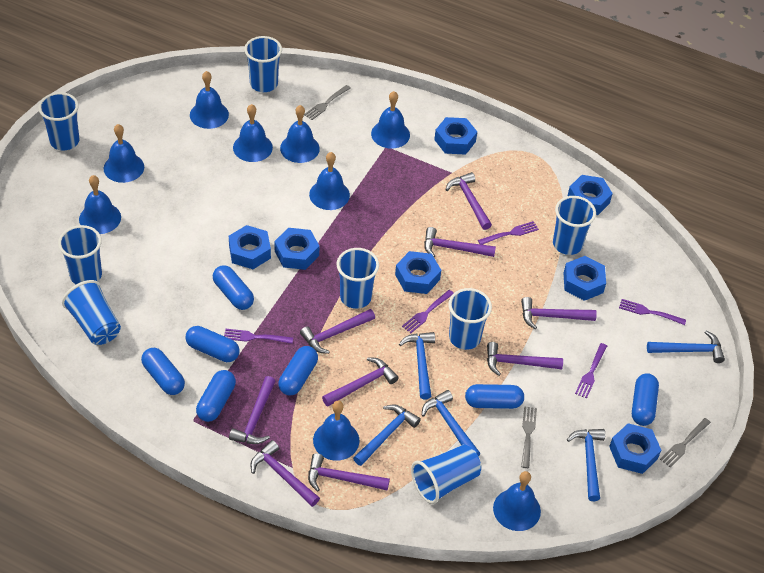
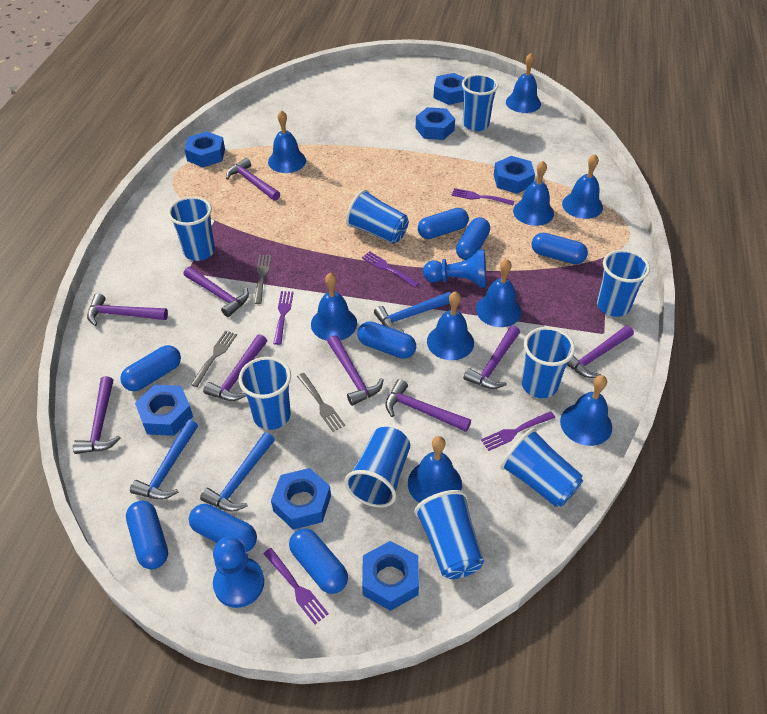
blue capsule: [141,348,185,395] [185,326,240,362] [196,370,236,422] [213,265,254,310] [278,346,318,395] [465,384,524,409] [632,373,659,426] = 7 -> [120,345,181,391] [126,501,168,569] [189,504,257,552] [289,528,348,594] [357,321,416,359] [418,208,469,239] [456,217,490,260] [532,233,588,264] = 8
blue cup: [38,92,80,151] [58,225,102,284] [62,280,121,345] [244,36,282,92] [337,248,379,309] [411,444,481,504] [448,288,492,350] [553,196,596,255] = 8 -> [168,196,215,261] [239,357,291,430] [345,427,410,507] [346,189,409,244] [414,490,484,579] [462,74,499,131] [500,428,583,507] [522,327,575,398] [597,249,650,317] = 9
blue hammer: [353,405,421,466] [399,332,435,400] [422,390,480,456] [567,429,605,501] [647,331,725,363] = 5 -> [130,419,198,500] [200,432,275,512] [374,292,451,332] = 3
blue pawn: none = 0 -> [213,537,264,608] [423,249,486,288] = 2

